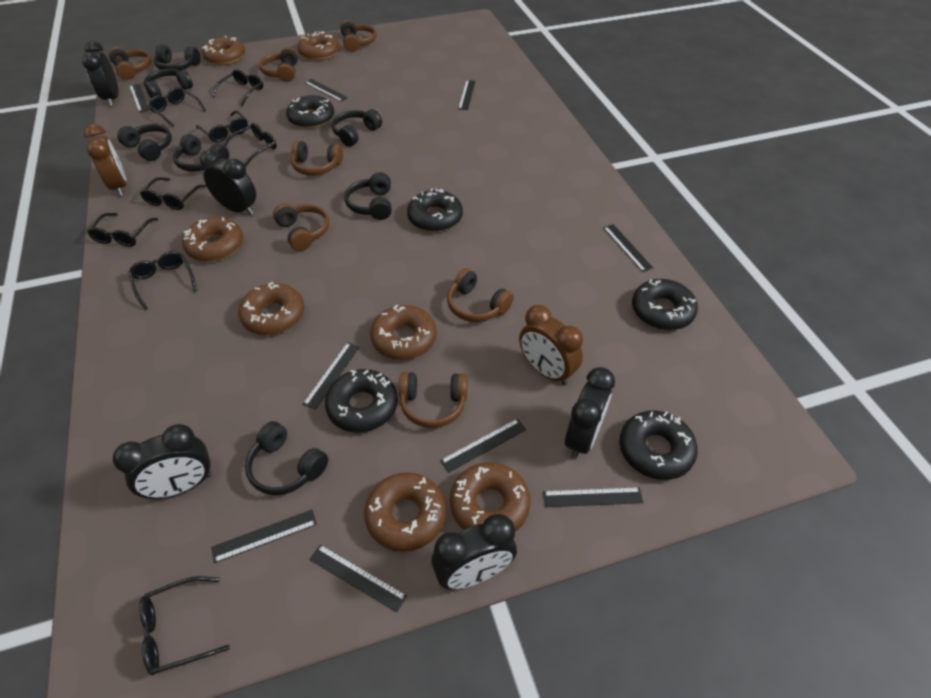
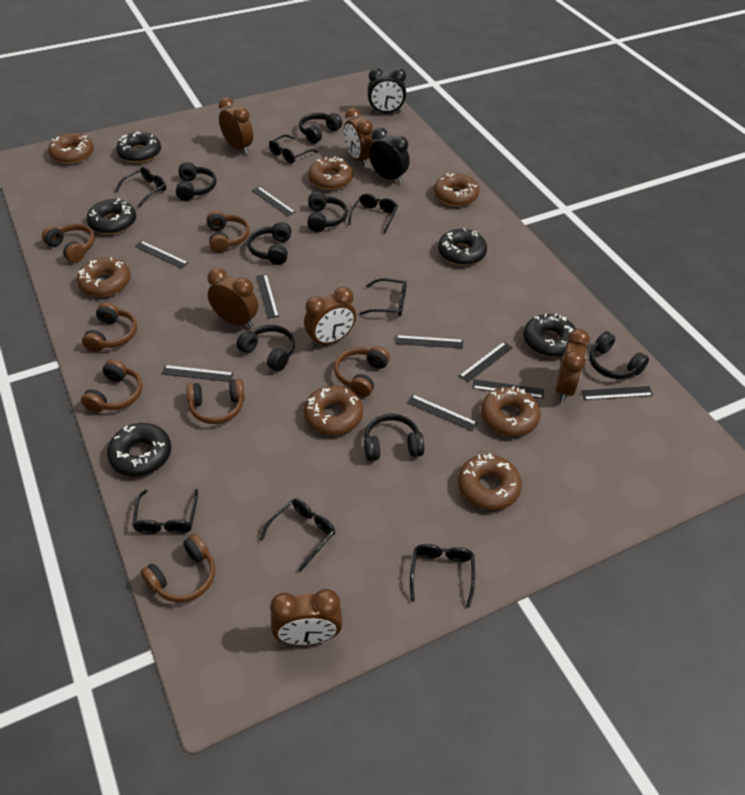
black clock: [82,41,118,106] [113,424,212,499] [200,150,256,216] [431,514,517,590] [565,367,615,459] = 5 -> [367,68,406,113] [369,127,410,184] = 2
black glasses: [87,213,158,247] [128,251,197,310] [139,576,230,675] [140,177,206,210] [148,87,206,127] [196,111,248,142] [213,69,263,106] [224,123,277,167] = 8 -> [115,167,166,208] [132,489,198,534] [260,499,335,572] [269,134,318,163] [348,193,398,234] [360,278,407,316] [410,544,475,608] = 7
brown clock: [84,124,127,196] [519,305,583,385] = 2 -> [208,268,258,328] [219,97,253,154] [270,589,342,645] [304,287,356,347] [344,108,374,167] [555,329,590,402] = 6

